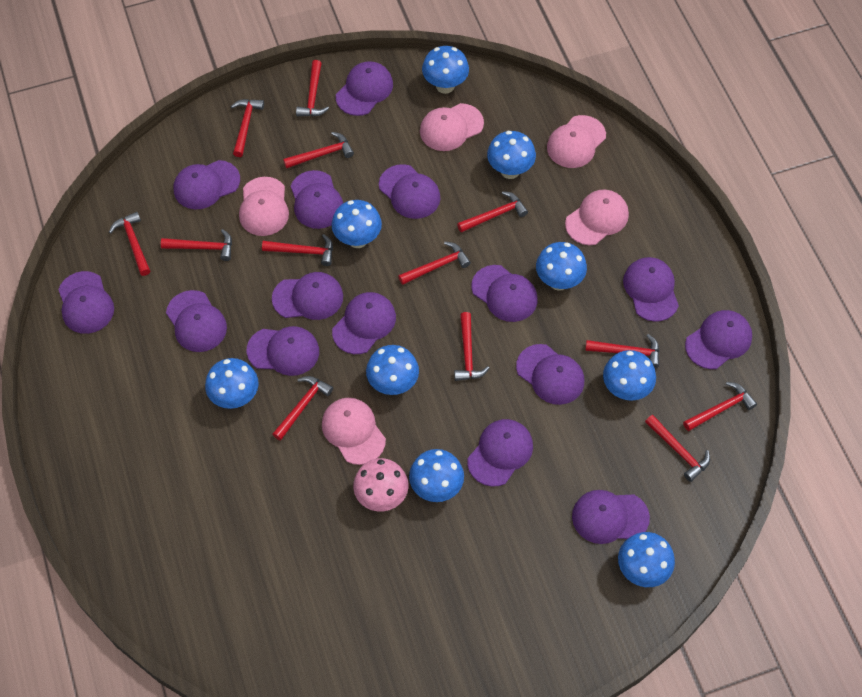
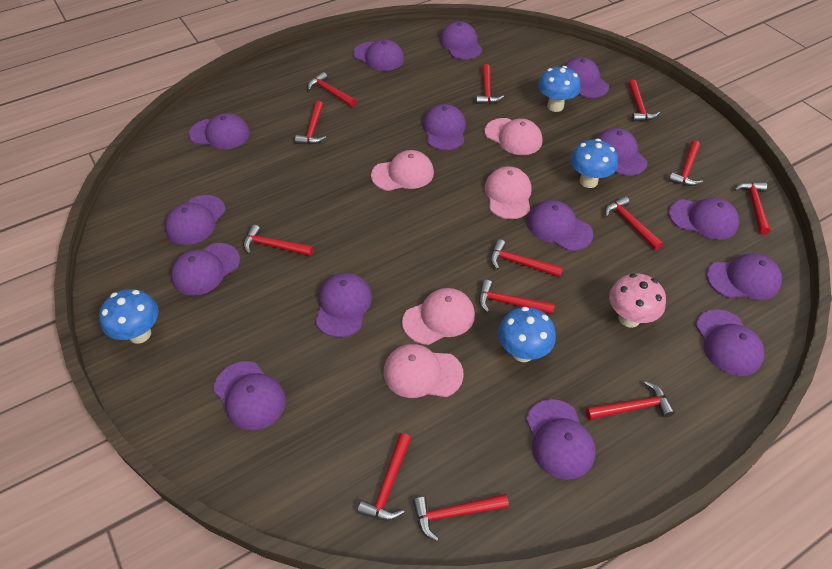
blue mushroom: [205,358,259,409] [332,200,382,248] [366,345,419,395] [409,449,464,502] [422,46,469,94] [487,131,536,179] [536,242,587,291] [603,350,656,401] [618,532,675,587] = 9 -> [99,289,159,344] [498,307,556,362] [538,66,581,112] [570,139,618,188] = 4

